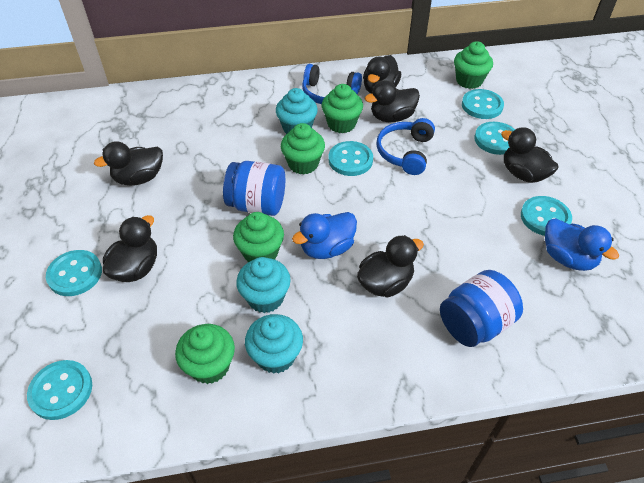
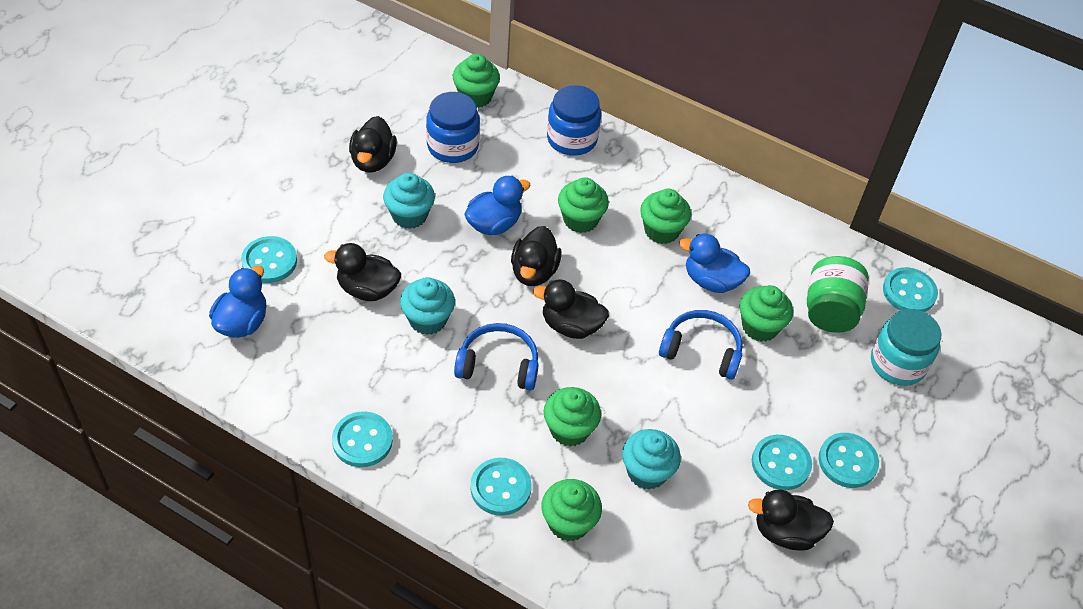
black duck: [94,141,163,186] [103,215,157,282] [357,235,424,297] [363,55,401,94] [365,80,420,122] [501,127,558,183] = 6 -> [324,243,401,301] [349,116,397,172] [511,226,562,286] [533,279,609,339] [748,490,834,551] = 5
blue duck: [292,212,357,259] [545,218,619,271] = 2 -> [209,266,266,338] [464,176,530,235] [679,234,750,293] = 3
green cupcake: [175,324,235,384] [233,212,284,262] [281,123,325,175] [322,84,363,133] [454,41,493,89] = 5 -> [453,54,500,108] [542,479,602,541] [544,387,601,447] [558,177,609,233] [640,189,691,244] [740,285,793,342] = 6
green jar: none = 0 -> [807,256,869,333] = 1
turquoise jar: none = 0 -> [871,309,941,386] = 1

